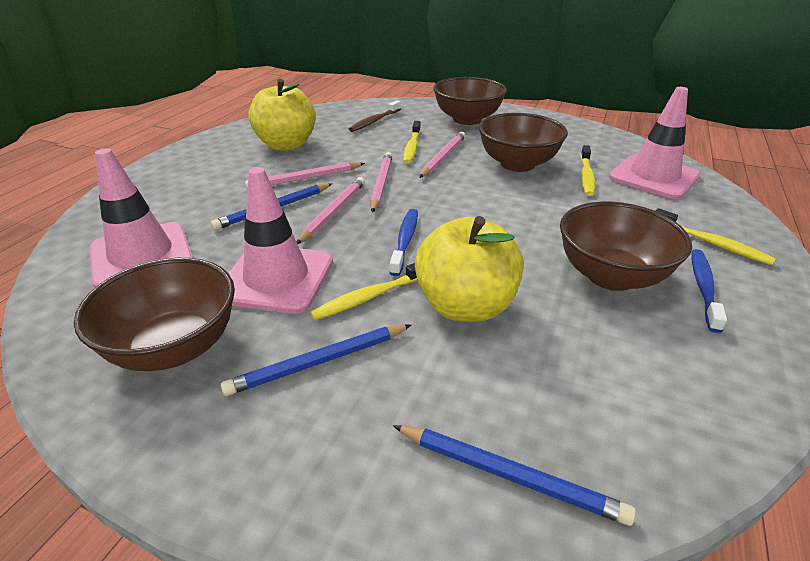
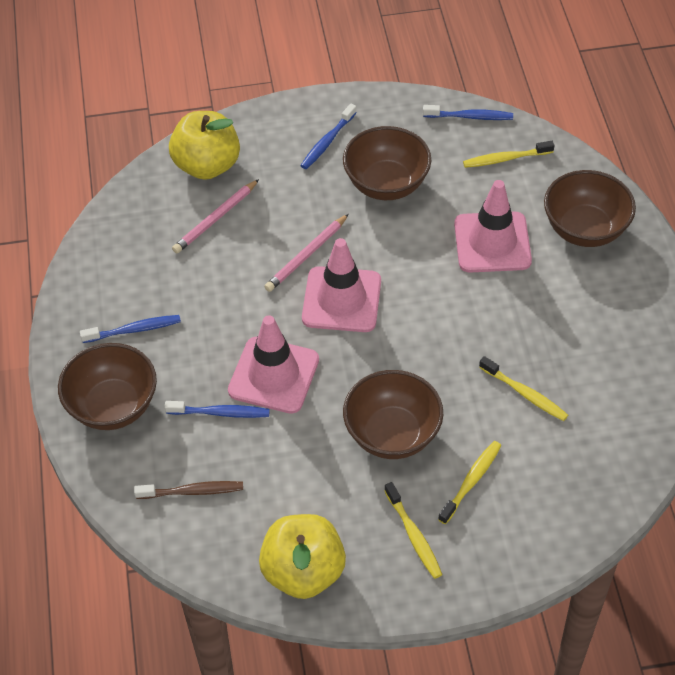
blue pencil: [210,183,333,230] [221,325,411,396] [393,425,636,526] = 3 -> none = 0
blue toothbrush: [389,209,418,276] [691,249,727,333] = 2 -> [80,315,181,343] [165,401,270,418] [300,104,357,169] [423,105,513,120] = 4
pink pencil: [245,162,365,189] [297,177,365,244] [370,152,392,213] [419,132,466,178] = 4 -> [172,179,259,254] [264,214,349,292] = 2

